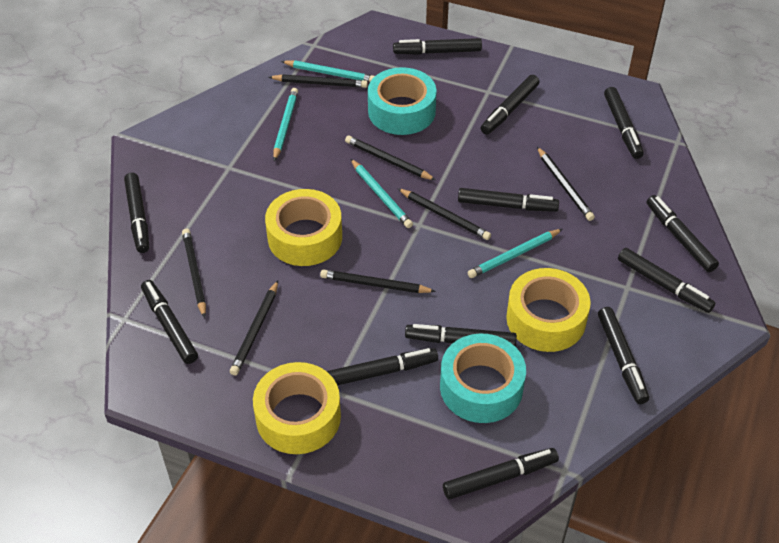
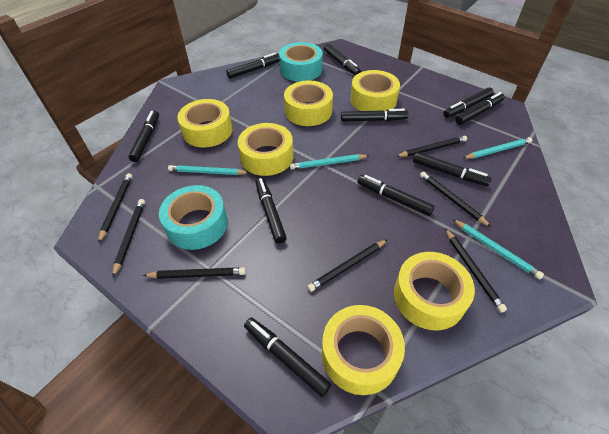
black marker: [124,173,149,253] [141,280,198,364] [327,348,438,386] [393,38,482,55] [405,324,517,347] [443,448,559,499] [458,188,559,212] [481,75,539,135] [598,307,649,404] [604,87,644,159] [618,248,715,313] [646,195,719,272] = 12 -> [128,111,159,162] [226,53,280,79] [244,318,331,397] [255,177,287,244] [324,44,361,76] [341,109,409,122] [357,175,435,216] [413,152,492,186] [443,87,494,118] [455,92,505,125] = 10
yellow tape: [253,362,341,454] [265,189,342,266] [506,268,590,352] = 3 -> [177,99,233,148] [238,123,293,176] [284,80,333,126] [322,305,405,395] [351,70,400,111] [394,252,475,330] = 6

